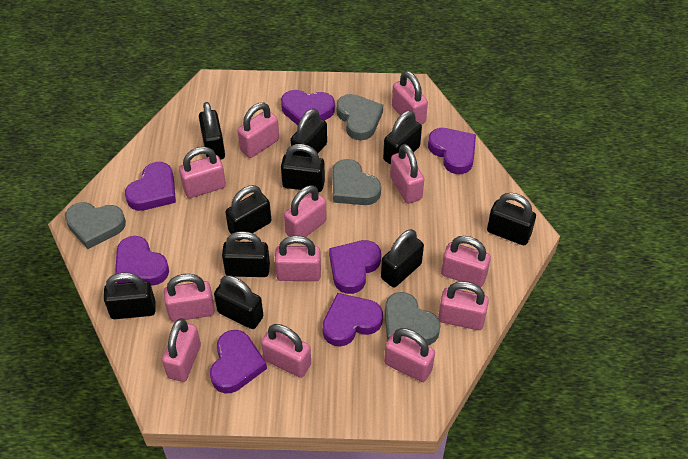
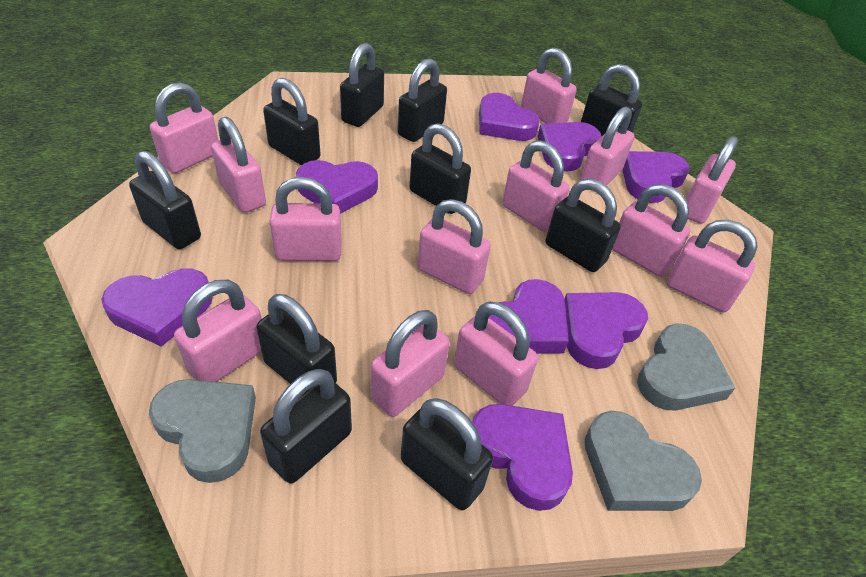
grey heart: [65,202,126,249] [332,159,381,205] [336,94,383,140] [385,292,441,345] = 4 -> [149,379,256,483] [585,411,702,511] [637,323,735,411] = 3
pink padlock: [162,318,201,382] [164,274,215,322] [179,147,226,198] [237,103,279,158] [261,324,311,378] [275,235,321,281] [284,185,327,237] [384,328,435,382] [390,144,424,204] [392,71,428,125] [438,281,489,330] [441,236,491,287] = 12 -> [150,82,219,173] [174,280,262,382] [211,117,266,213] [270,177,342,261] [371,310,450,417] [418,199,491,294] [454,301,538,406] [502,140,569,232] [521,48,577,123] [580,107,634,186] [612,184,690,277] [666,220,758,312] [686,136,738,224] = 13
purple heart: [115,236,169,286] [125,162,176,211] [210,330,267,393] [281,90,335,125] [322,293,383,347] [329,240,381,294] [428,128,476,174] = 7 -> [101,268,213,347] [296,160,378,214] [472,404,573,511] [479,93,540,141] [489,279,569,354] [537,122,601,172] [565,292,648,369] [623,151,690,203] = 8

